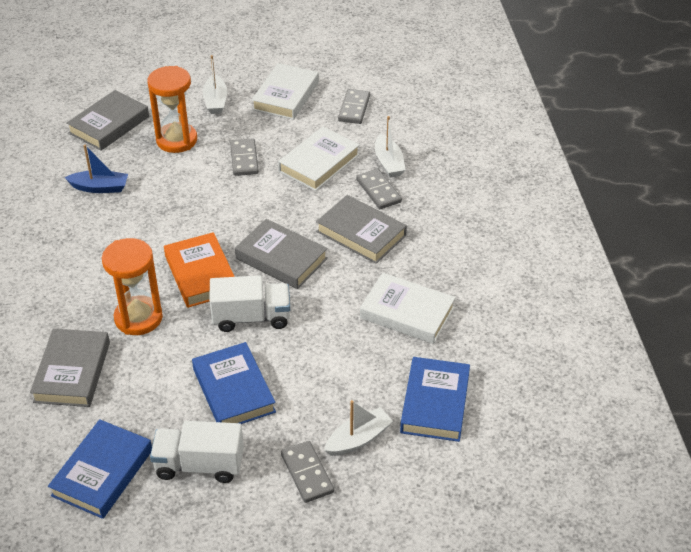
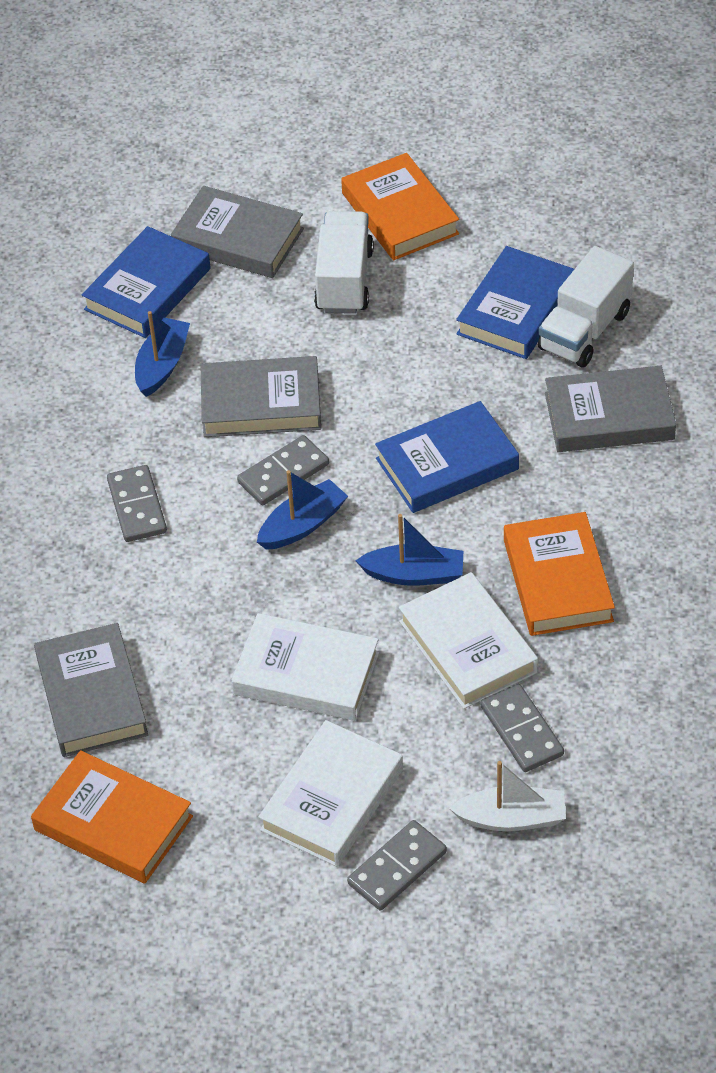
blue boat: [64,145,128,193] = 1 -> [135,311,190,397] [257,470,348,550] [355,514,463,586] = 3
orange book: [164,232,235,308] = 1 -> [31,750,193,884] [341,153,459,260] [504,512,615,636] = 3
orange hourglass: [102,238,163,335] [147,66,197,153] = 2 -> none = 0
white boat: [203,55,227,114] [324,400,393,456] [375,116,405,178] = 3 -> [449,761,566,831] = 1

